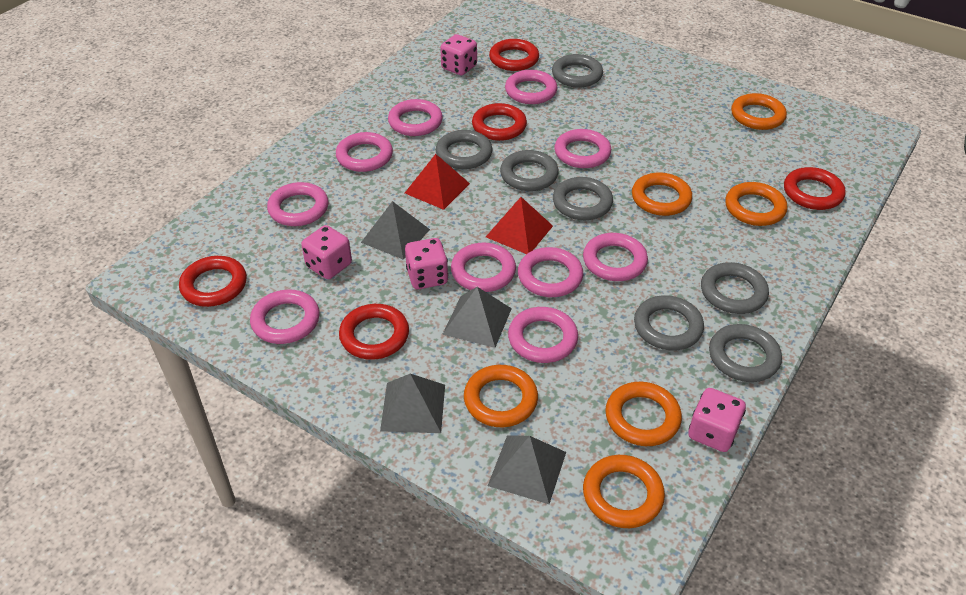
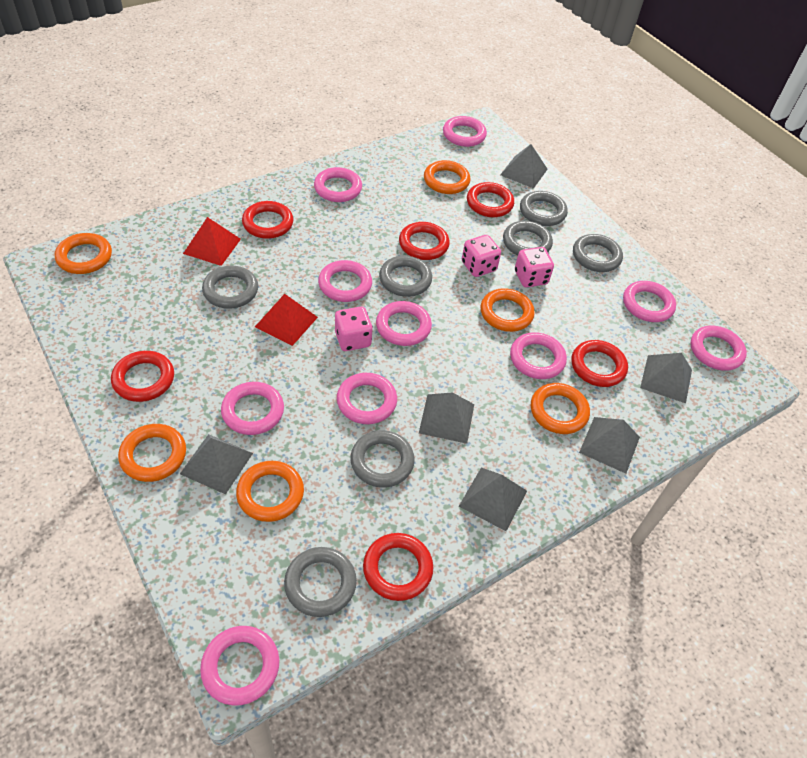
grey pyramid: [361,201,430,260] [380,374,445,433] [442,287,512,348] [488,435,566,504] = 4 -> [180,434,253,494] [419,392,474,444] [459,467,527,531] [500,144,548,189] [579,417,640,474] [640,353,692,403] = 6
pink dice: [301,225,352,279] [405,238,448,289] [440,34,477,75] [688,388,746,452] = 4 -> [335,306,373,351] [462,235,501,277] [515,247,554,287] = 3
red ring: [179,256,247,307] [339,304,409,360] [472,103,527,141] [489,39,539,71] [784,167,846,210] = 5 -> [111,351,174,402] [242,201,294,239] [363,533,433,601] [399,222,450,260] [467,182,514,217] [571,340,628,387] = 6

